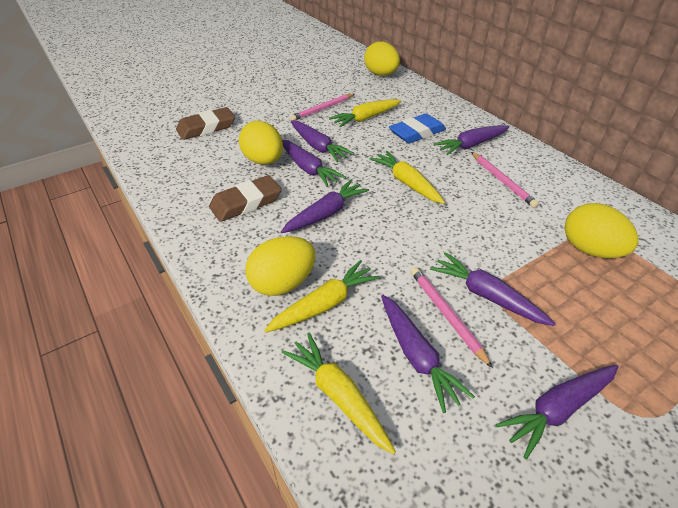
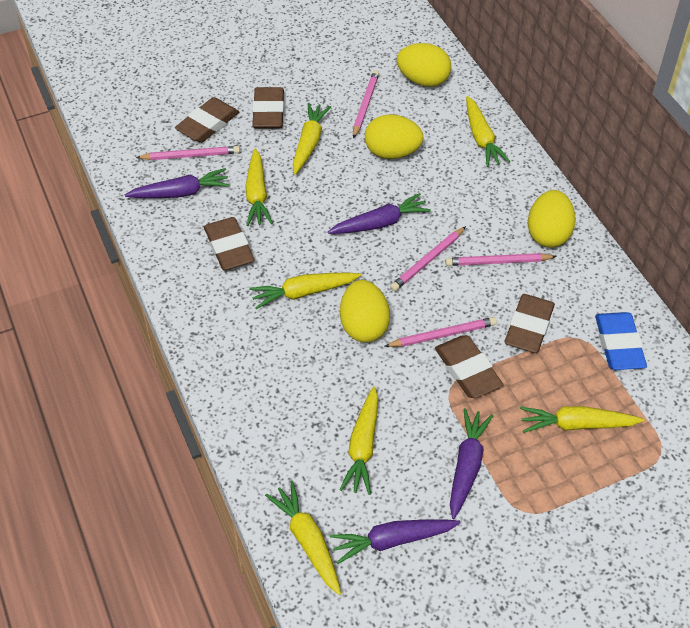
brown eraser: [176,107,235,140] [209,175,282,222] = 2 -> [175,97,239,143] [204,217,255,270] [252,87,284,129] [435,335,504,398] [505,294,555,353] = 5
pink pencil: [290,94,354,121] [411,267,493,368] [471,152,539,208] = 3 -> [136,146,240,160] [353,70,379,138] [384,317,497,347] [390,226,466,291] [445,253,557,266] = 5
purple carrot: [281,179,369,233] [282,140,346,187] [291,120,354,162] [381,295,475,413] [430,252,555,326] [433,125,509,155] [496,365,619,459] = 7 -> [125,168,230,198] [328,193,431,234] [330,519,461,564] [450,408,493,519] = 4
yellow carrot: [264,260,380,332] [281,333,396,454] [329,99,401,127] [370,151,445,204] = 4 -> [245,148,273,226] [249,272,361,309] [265,481,341,595] [293,103,331,174] [340,386,378,495] [466,96,510,167] [520,406,644,433] = 7

